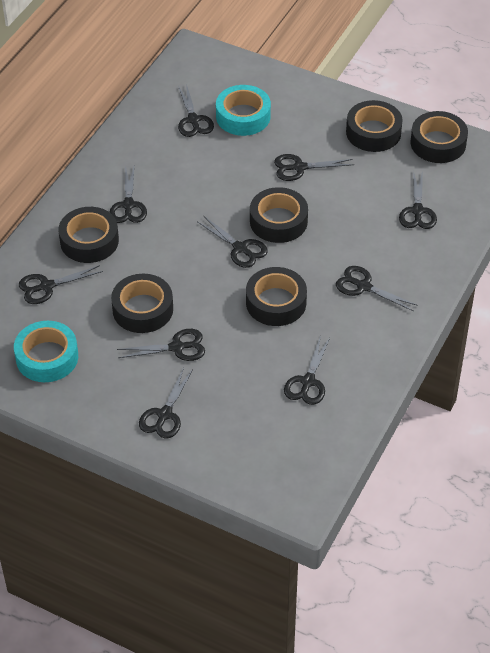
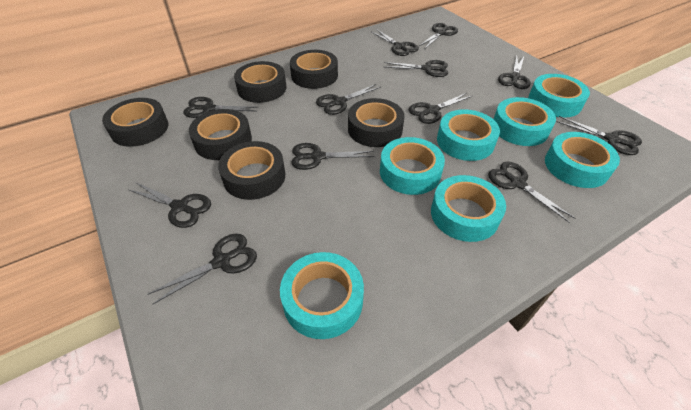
black scissors: [19,265,103,304] [110,166,147,223] [117,329,205,361] [139,367,193,438] [178,84,214,137] [197,216,268,268] [274,154,354,181] [284,335,330,405] [336,266,418,311] [399,170,437,229] = 10 -> [129,182,211,228] [147,234,257,305] [183,97,259,118] [291,143,375,170] [316,84,381,115] [372,29,419,56] [384,60,448,77] [409,93,472,124] [419,23,458,48] [488,162,575,223] [498,56,531,89] [556,116,642,155] = 12
turquoise tape: [14,321,78,382] [216,85,271,136] = 2 -> [280,252,364,339] [380,137,445,195] [431,175,506,242] [437,109,500,161] [493,97,556,146] [528,74,590,118] [545,132,620,188] = 7

